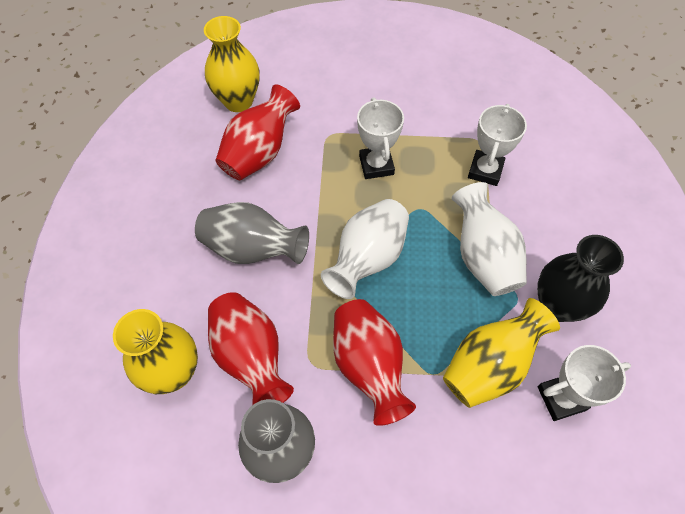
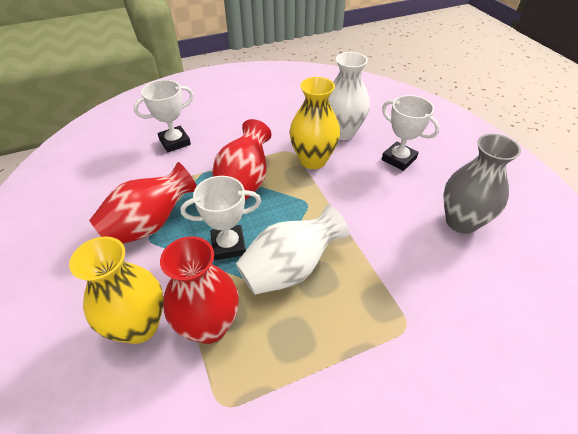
black vase: [537,235,624,322] = 1 -> none = 0
grey vase: [195,202,309,264] [238,399,315,483] = 2 -> [443,134,521,234] = 1
yellow vase: [113,309,198,394] [204,16,260,112] [443,298,560,408] = 3 -> [69,236,163,344] [290,77,340,169] = 2

